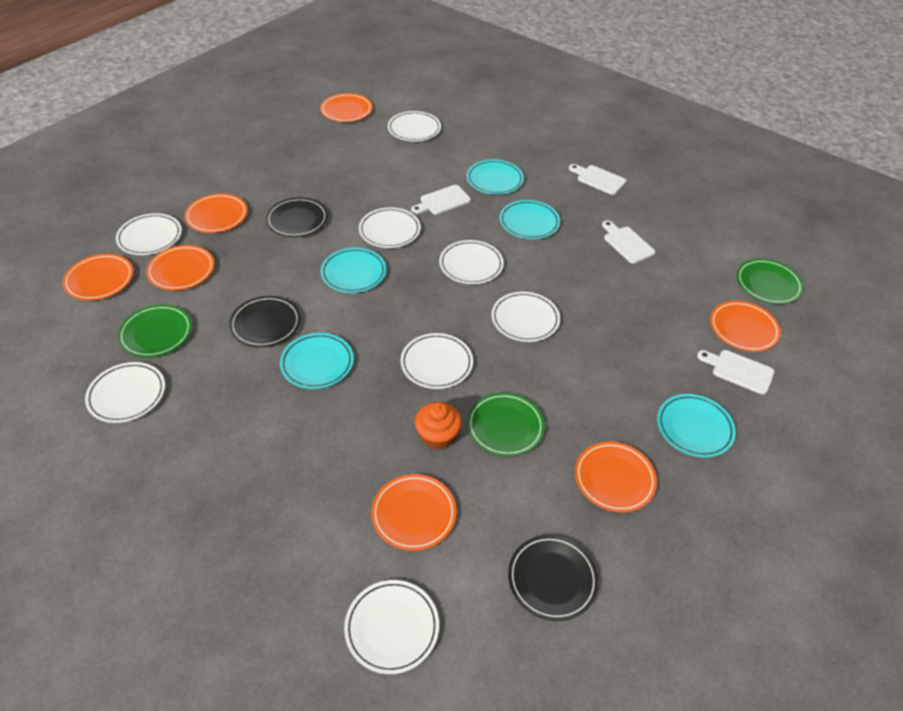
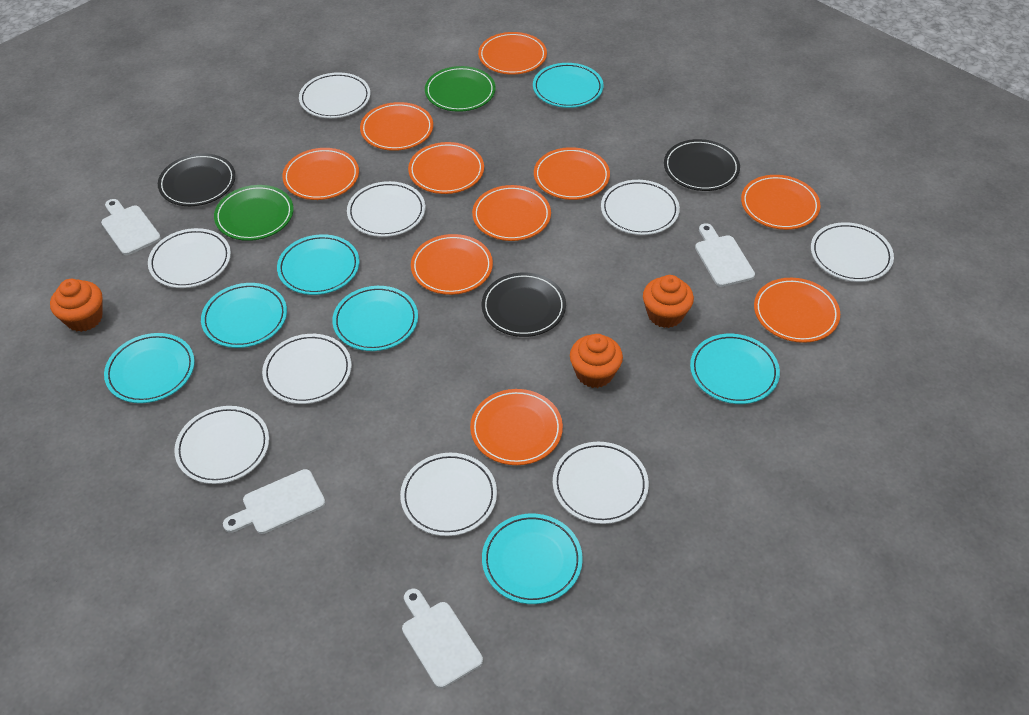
green plate: [118,305,192,358] [467,393,545,457] [737,259,804,304] = 3 -> [214,185,293,241] [425,66,496,112] = 2
orange cupcake: [415,402,462,450] = 1 -> [50,279,103,332] [570,334,623,388] [643,275,694,328] = 3
orange plate: [63,254,133,301] [146,245,214,290] [185,193,248,233] [320,93,373,122] [371,474,457,551] [575,442,657,512] [710,301,781,352] = 7 -> [282,148,359,200] [360,102,433,151] [408,142,484,194] [411,234,493,295] [470,389,563,465] [472,185,551,241] [478,32,547,75] [534,147,610,200] [741,175,820,230] [754,278,840,343] = 10
turquoise plate: [280,333,354,389] [321,248,386,293] [467,160,524,195] [499,200,560,239] [657,394,736,458] = 5 -> [104,333,195,403] [201,283,287,348] [277,234,359,295] [332,286,418,351] [482,514,583,604] [533,63,603,108] [690,334,780,404] = 7
white plate: [85,362,165,423] [116,213,182,255] [344,580,439,674] [359,207,421,248] [388,111,441,142] [400,333,473,389] [439,240,504,284] [492,292,560,342] = 8 -> [148,228,231,288] [174,406,269,484] [262,334,352,404] [299,72,370,118] [347,181,425,237] [400,453,497,536] [553,442,649,524] [601,180,680,235] [811,222,894,282] = 9

